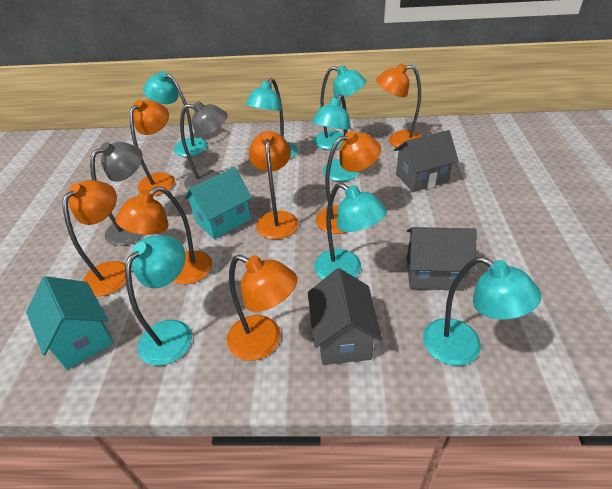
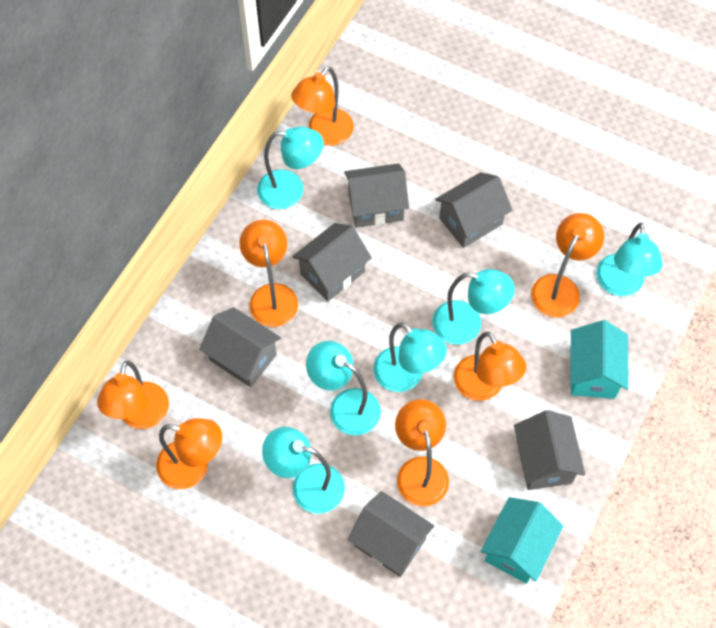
grey house: [308,268,382,365] [394,130,458,192] [407,227,477,291] = 3 -> [199,307,281,387] [292,223,372,301] [344,163,409,228] [348,491,434,577] [435,172,512,248] [514,410,585,490] = 6
grey lamp: [90,142,144,246] [180,101,228,190] = 2 -> none = 0
turquoise lamp: [125,235,192,366] [143,71,208,157] [245,78,298,159] [312,94,360,181] [313,65,366,150] [314,183,387,279] [423,257,541,366] = 7 -> [257,126,323,209] [262,427,345,514] [306,341,381,436] [373,322,447,392] [432,269,515,345] [596,223,663,296] = 6

